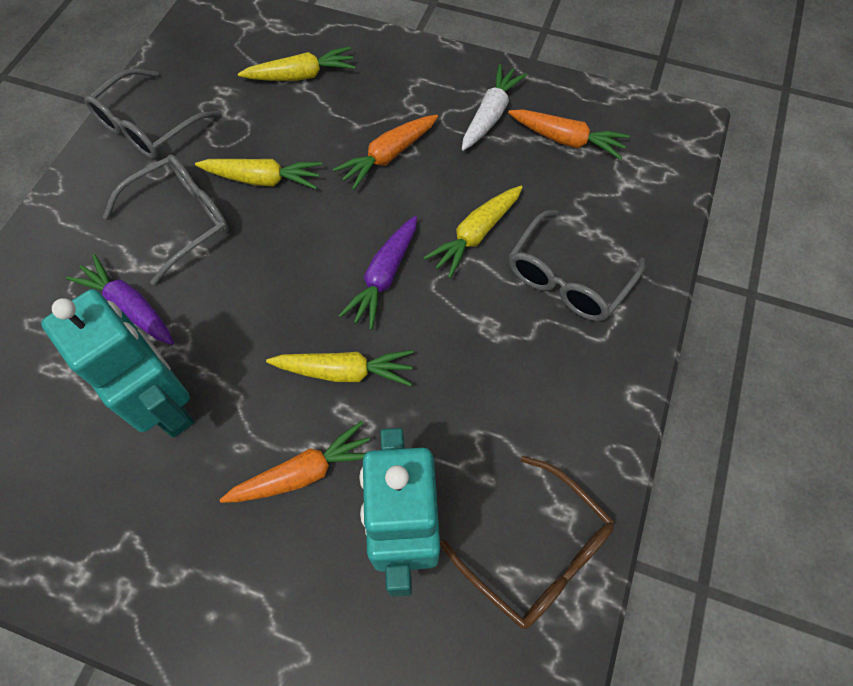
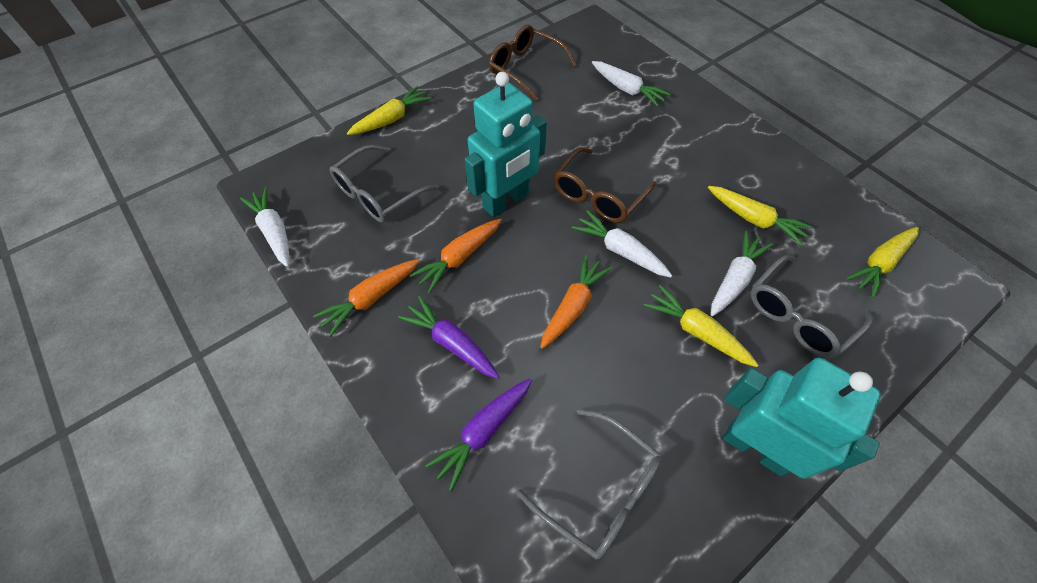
brown glasses: [440,456,614,629] = 1 -> [489,25,577,101] [554,147,657,223] = 2
white carrot: [462,64,527,151] = 1 -> [240,187,290,267] [572,210,672,278] [592,61,671,107] [711,231,773,317] = 4

